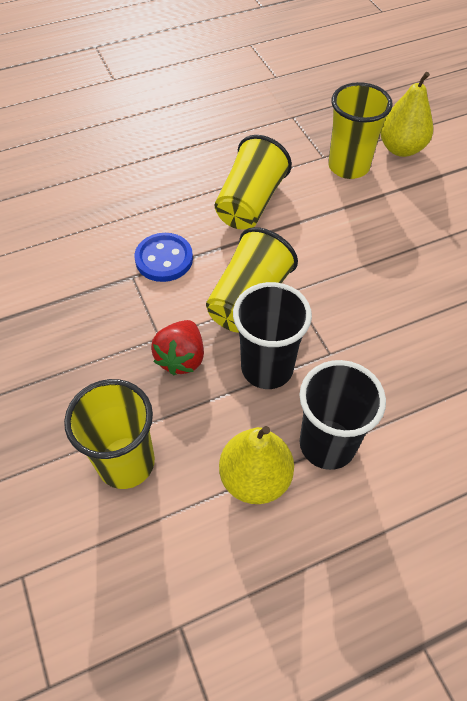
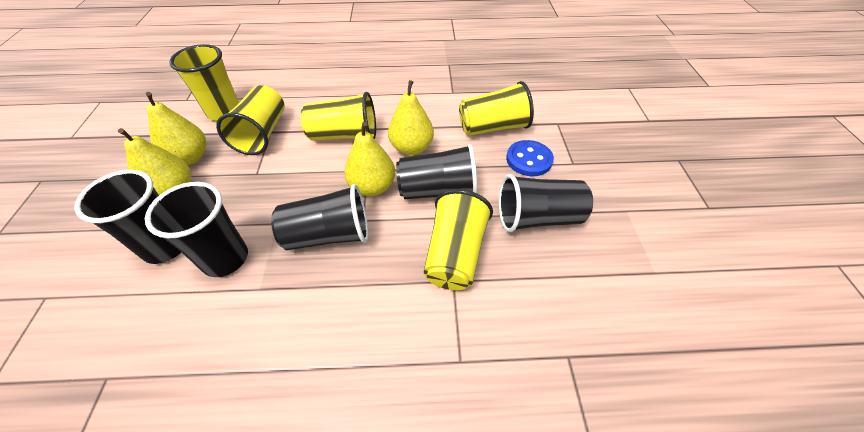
black cup: [233,282,312,389] [300,360,386,470] = 2 -> [74,170,181,264] [145,182,248,277] [271,184,368,250] [396,144,477,199] [499,174,593,232] = 5
red strawberry: [151,320,204,375] = 1 -> none = 0
yellow cup: [64,379,155,489] [206,227,298,333] [215,135,292,229] [328,82,393,179] = 4 -> [169,44,239,121] [216,85,285,155] [300,92,376,141] [424,189,493,290] [459,81,534,136] = 5
yellow pear: [219,426,294,504] [380,72,433,157] = 2 -> [118,128,191,195] [146,92,206,165] [344,122,395,196] [388,80,434,155] = 4

